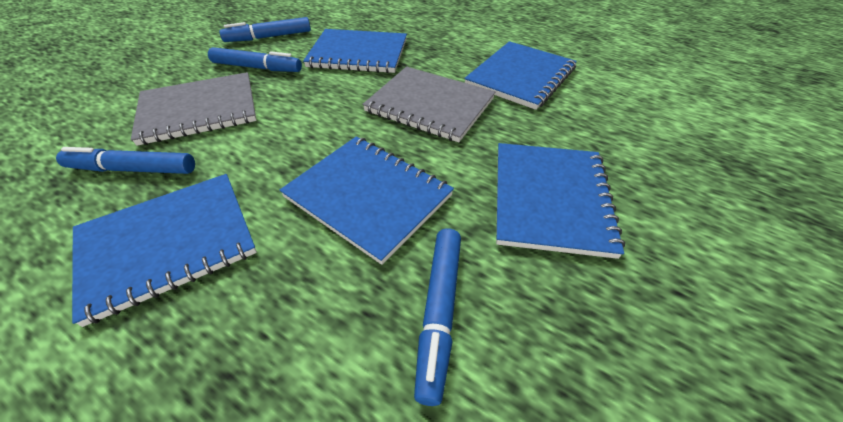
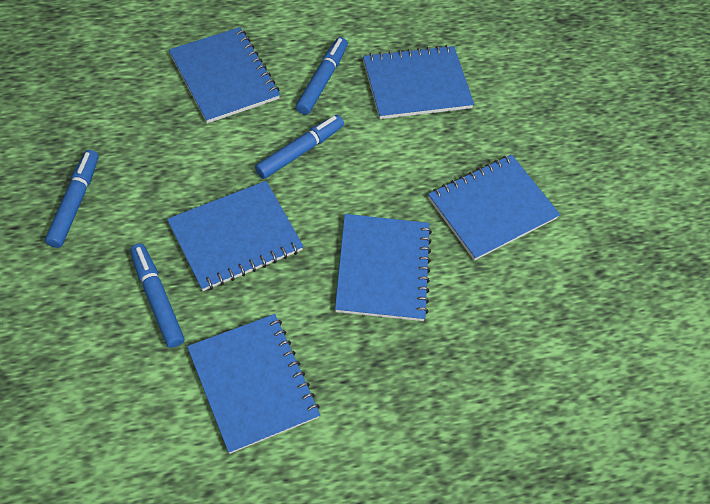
blue notebook: [72,174,257,327] [280,136,454,265] [303,29,407,73] [464,41,577,110] [496,143,625,259] = 5 -> [167,181,304,291] [169,27,280,123] [187,314,320,454] [335,214,432,321] [363,45,474,119] [428,155,560,261] = 6
grey notebook: [131,72,257,146] [362,66,495,142] = 2 -> none = 0

